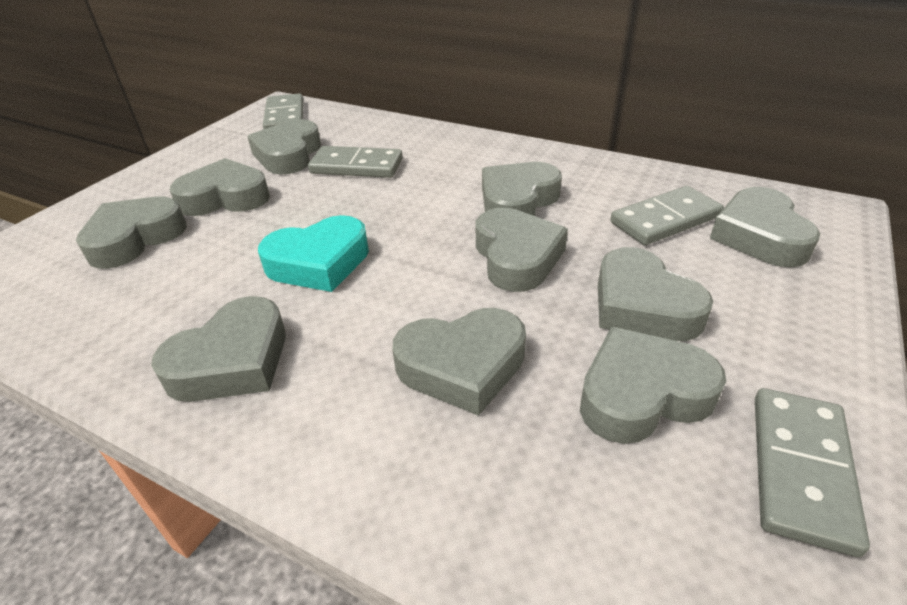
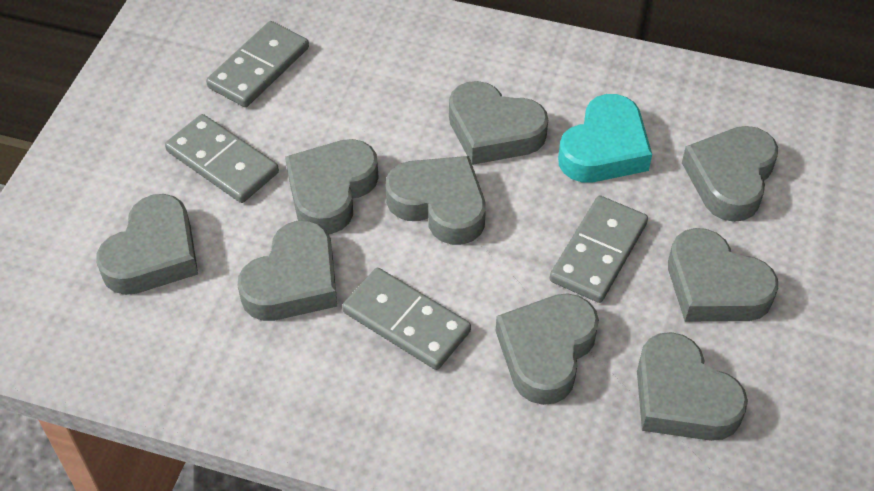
grey heart: [76,196,187,269] [151,296,286,402] [170,158,270,216] [247,119,321,175] [392,308,526,416] [476,208,568,292] [482,162,562,216] [580,327,726,444] [598,247,713,341] [710,187,820,267] = 10 -> [96,194,198,295] [237,220,337,321] [285,139,379,234] [385,156,486,245] [449,81,548,165] [496,293,599,405] [637,332,748,441] [668,228,778,322] [682,126,778,222] = 9

